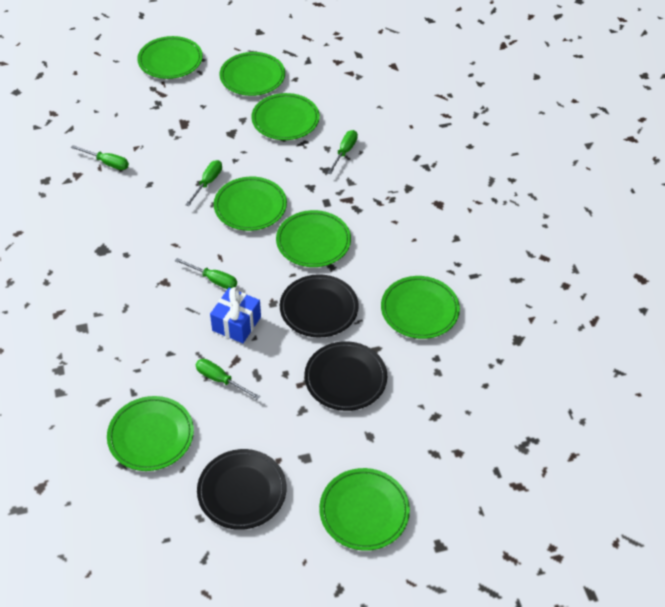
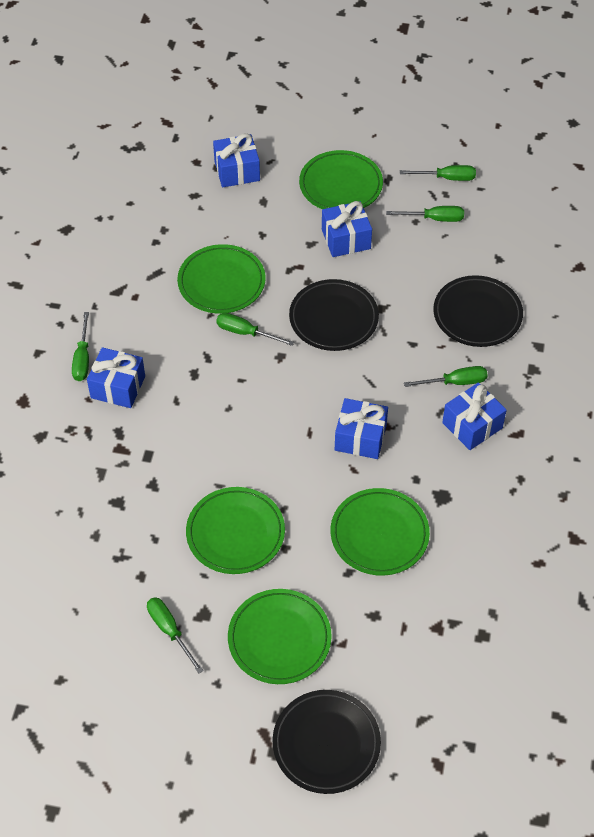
blue gift: [210,287,261,343] = 1 -> [87,347,145,408] [213,133,260,188] [322,201,372,257] [335,398,388,459] [442,383,507,450] = 5
green plate: [107,396,194,471] [137,36,203,79] [214,177,287,231] [219,52,285,96] [251,93,320,140] [276,210,351,267] [319,468,410,551] [381,276,460,339] = 8 -> [177,244,266,314] [186,487,285,574] [228,589,332,684] [299,150,383,209] [330,488,430,576] = 5
green screwdriver: [71,145,129,170] [175,258,237,289] [185,160,222,206] [196,359,260,400] [327,130,358,174] = 5 -> [72,312,89,381] [147,597,204,673] [216,313,294,346] [386,206,464,222] [400,165,476,181] [404,366,488,387] = 6

